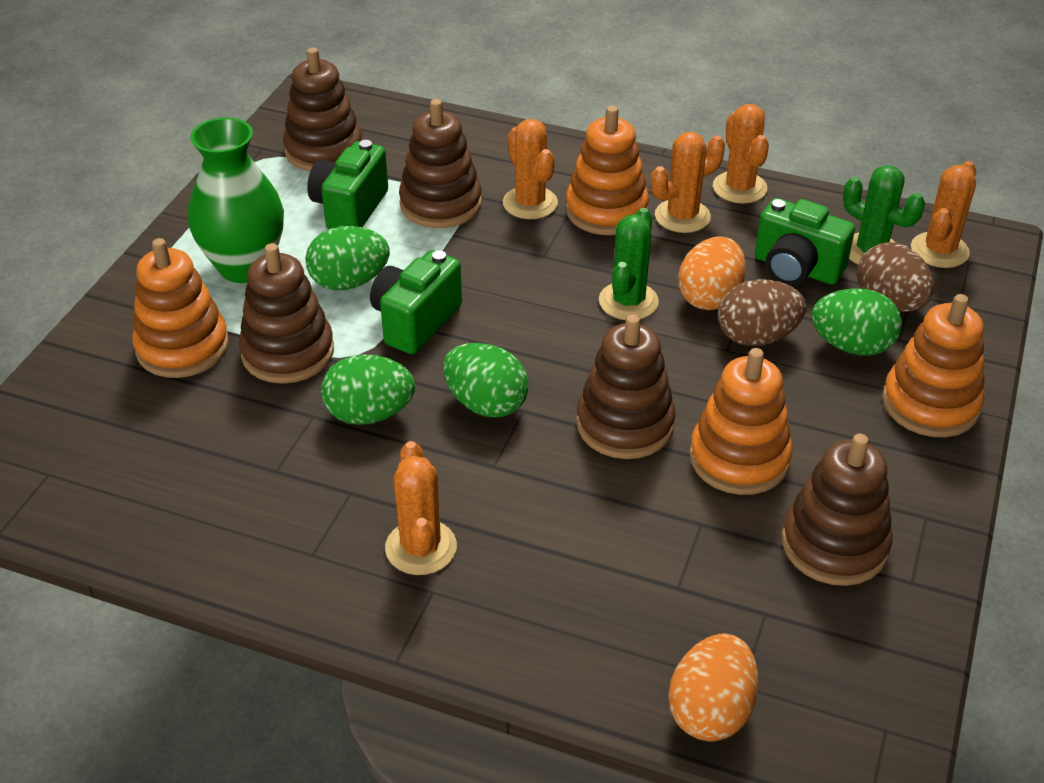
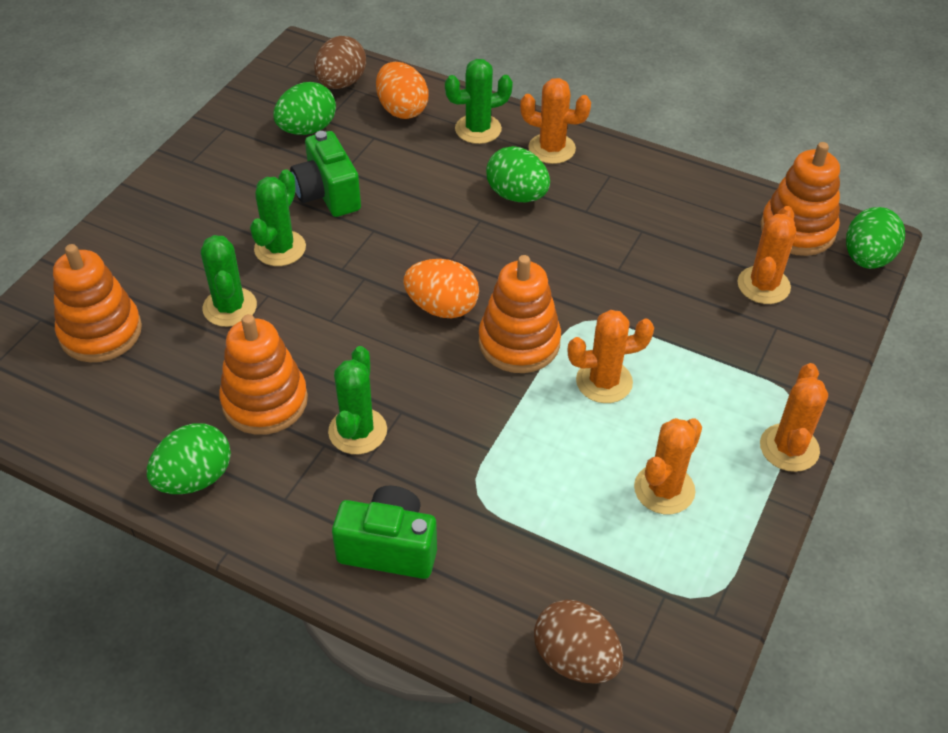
brown stacking toy: [239,243,334,384] [283,48,362,171] [399,99,482,228] [576,314,676,459] [782,434,893,586] = 5 -> none = 0
green cactus: [599,208,659,320] [843,165,925,264] = 2 -> [201,235,257,327] [250,169,306,266] [328,346,387,454] [445,59,513,144] = 4
green camera: [307,140,388,229] [370,250,462,354] [755,198,855,285] = 3 -> [290,131,361,217] [332,486,437,579] = 2
green vase: [188,117,284,283] = 1 -> none = 0

